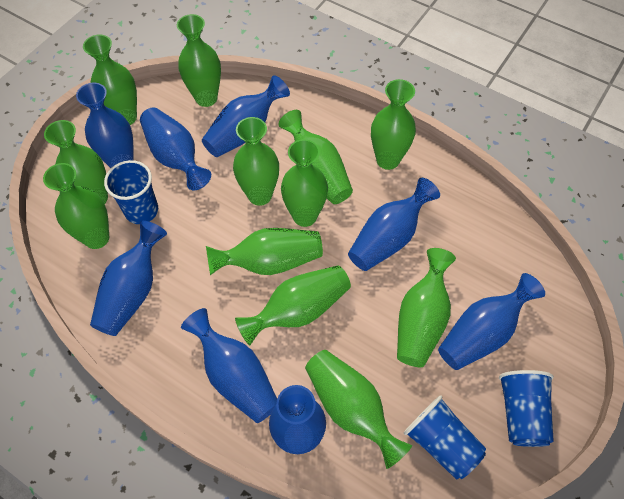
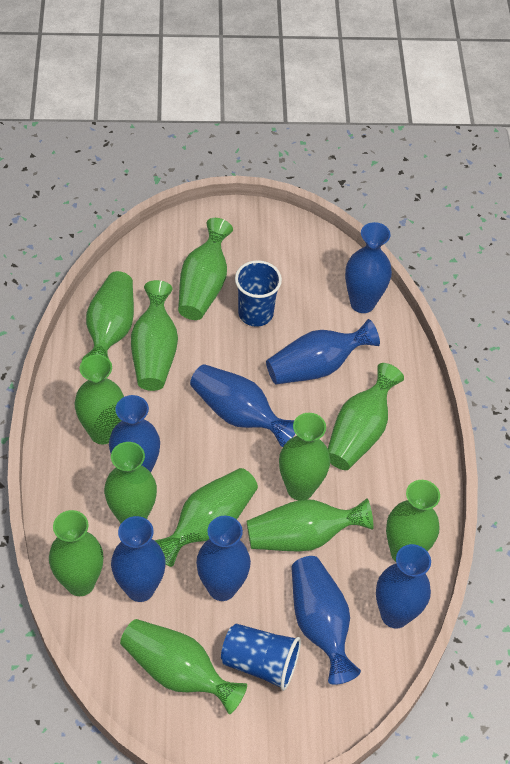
blue cup: [104,160,158,224] [404,395,486,480] [499,370,554,447] = 3 -> [221,624,301,691] [235,260,282,327] = 2

